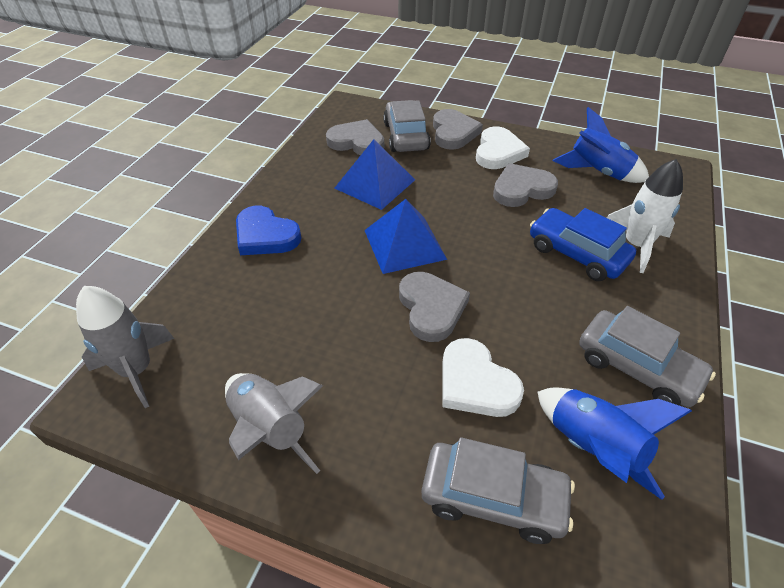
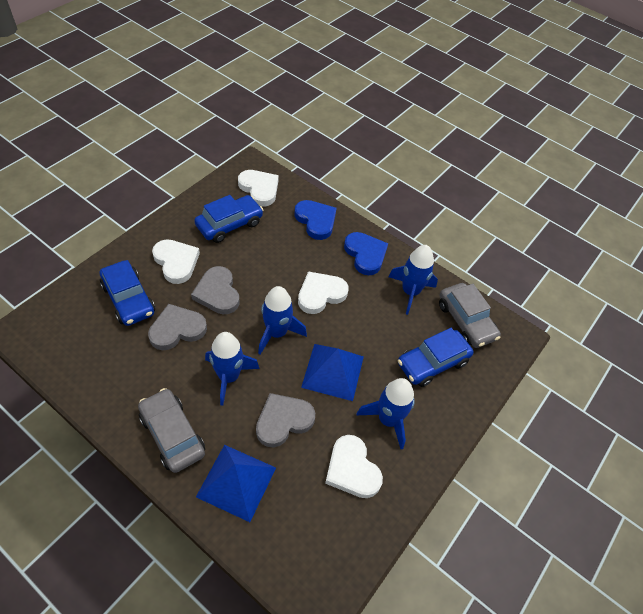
blue car: [530,208,636,281] = 1 -> [100,260,155,326] [194,195,263,243] [398,328,474,387] = 3
blue heart: [236,206,301,255] = 1 -> [294,200,337,240] [344,232,388,275] = 2
blue rocket: [538,387,692,500] [552,107,649,183] = 2 -> [205,332,259,406] [258,286,307,354] [357,378,415,449] [389,245,438,315] = 4
grey car: [383,100,431,152] [421,437,575,544] [579,306,716,407] = 3 -> [138,388,205,473] [439,283,501,348] = 2
grey heart: [326,119,384,155] [399,272,470,342] [433,109,483,150] [493,163,558,207] = 4 -> [148,304,207,350] [191,266,240,314] [256,393,315,447] = 3
grey rocket: [76,286,174,408] [225,373,323,474] = 2 -> none = 0
white heart: [442,338,524,417] [476,126,530,169] = 2 -> [152,239,200,284] [238,170,279,207] [298,271,348,314] [325,435,383,498] = 4
white rocket: [607,159,683,273] = 1 -> none = 0

